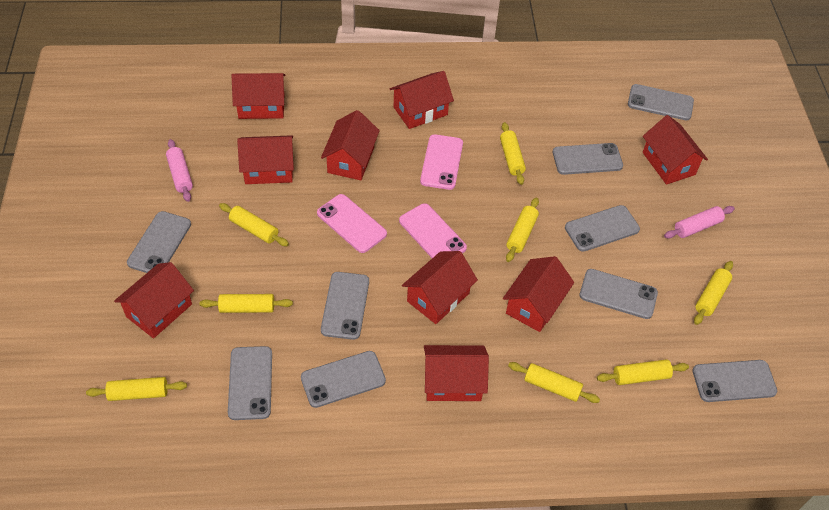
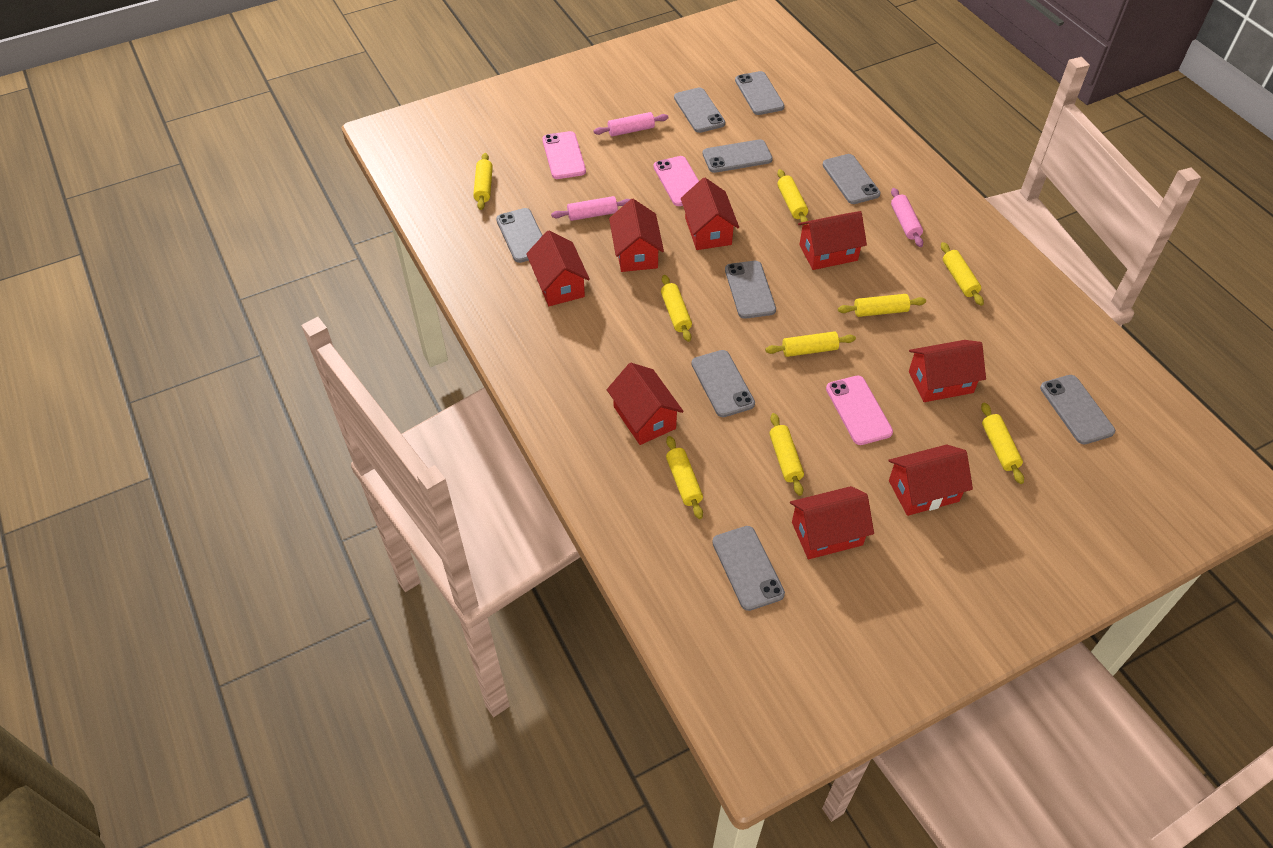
pink rolling pin: [166,139,193,202] [664,206,735,239] = 2 -> [551,196,630,221] [594,112,669,137] [891,188,923,247] = 3
red house: [114,262,194,338] [232,73,285,119] [237,135,294,184] [321,110,380,180] [390,71,454,129] [402,251,478,324] [424,345,489,401] [503,256,574,332] [643,115,708,185] = 9 -> [526,230,590,306] [607,363,684,445] [609,199,664,272] [681,178,739,250] [790,486,874,559] [798,211,867,270] [888,444,973,516] [909,340,986,402] = 8
yellow rolling pin: [86,377,187,401] [200,294,293,313] [219,203,289,246] [500,122,526,185] [506,198,539,262] [508,362,600,403] [597,359,689,385] [694,261,733,325] = 8 -> [473,153,493,210] [661,275,692,342] [666,436,703,519] [765,331,856,357] [769,413,804,496] [777,169,808,225] [838,294,926,317] [941,242,984,306] [981,402,1024,484] = 9

